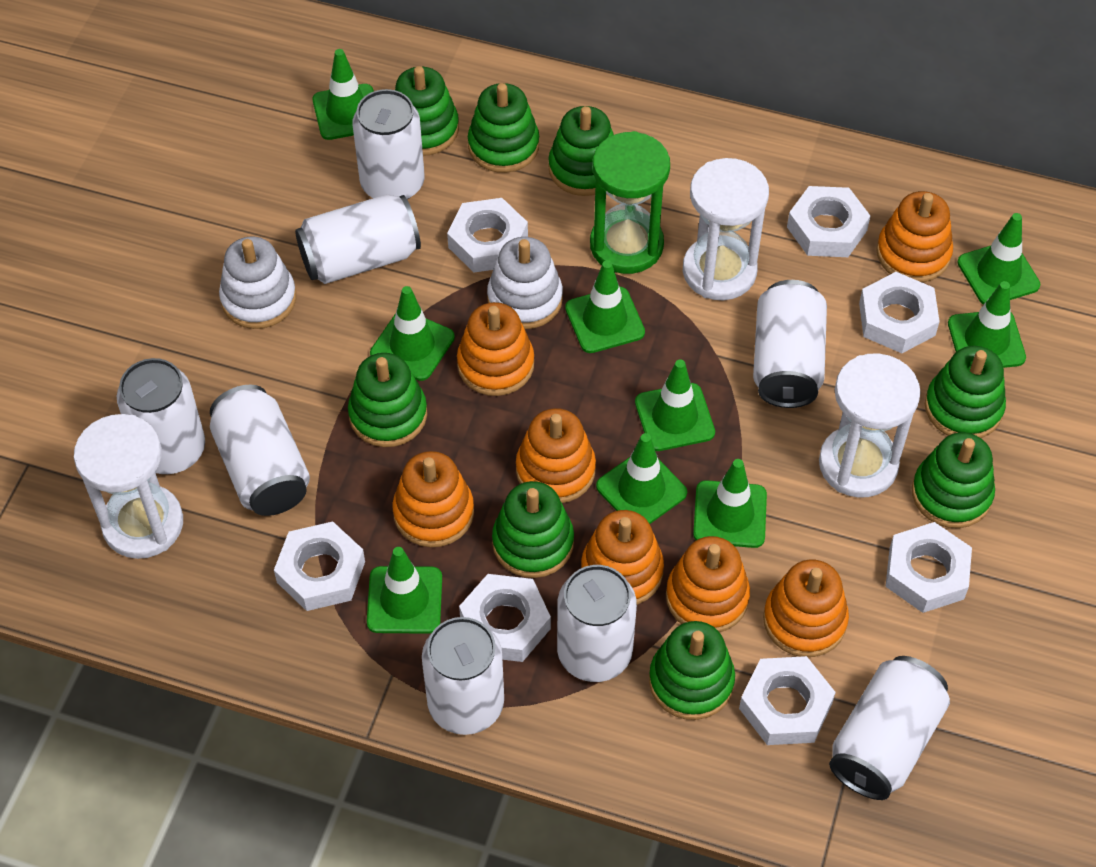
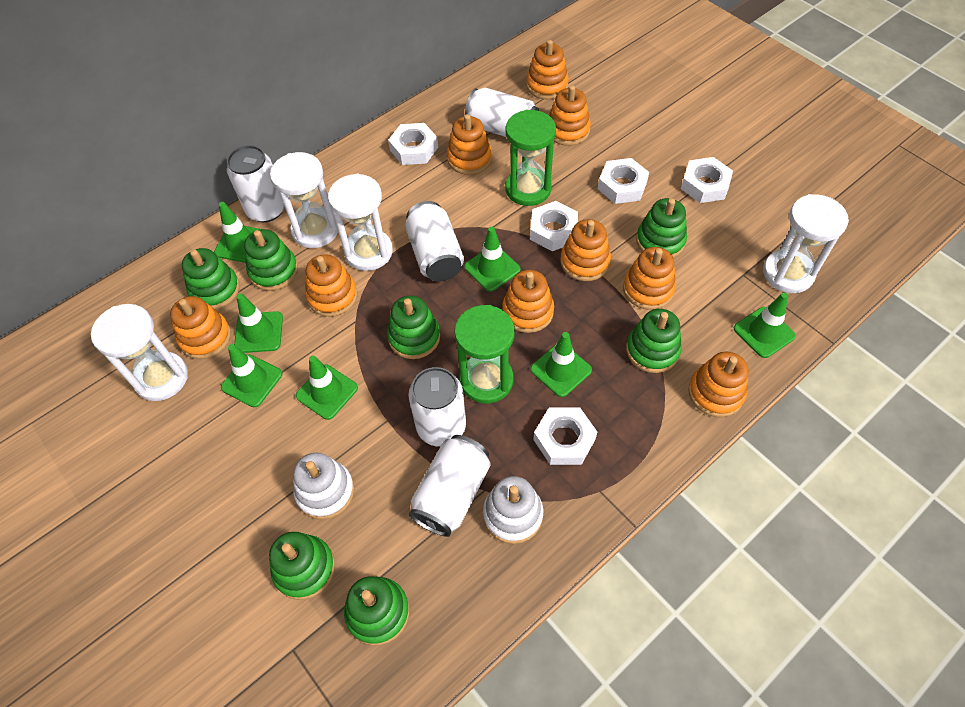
green hourglass: [590,131,670,274] = 1 -> [454,305,515,404] [505,110,556,206] = 2
green stacking toy: [348,353,427,447] [395,66,459,156] [468,83,539,173] [492,481,574,578] [548,106,614,196] [649,621,735,720] [912,432,995,528] [925,346,1006,438] = 8 -> [182,248,240,309] [244,229,298,291] [269,532,335,600] [344,576,409,646] [387,296,440,359] [626,309,682,373] [636,198,687,258] = 7
green traffic cone: [312,49,374,140] [367,547,442,634] [370,286,455,381] [565,260,645,353] [596,433,687,524] [635,359,715,451] [693,459,767,548] [948,281,1026,368] [957,213,1040,305] = 9 -> [214,202,261,263] [221,344,282,407] [234,293,283,353] [296,356,358,420] [464,227,521,292] [530,332,592,397] [734,293,796,358] = 7
orange stacking toy: [392,451,474,547] [457,302,534,396] [516,408,596,503] [581,510,664,605] [666,536,750,632] [763,560,849,657] [876,191,953,283] = 7 -> [170,296,231,359] [305,254,357,317] [447,114,492,175] [502,270,554,333] [526,40,569,100] [549,85,591,146] [560,219,611,281] [623,247,676,310] [688,352,749,417] = 9
white can: [117,358,205,474] [210,385,310,516] [295,194,421,284] [353,89,425,200] [422,617,504,735] [557,565,637,682] [753,280,827,408] [829,656,950,800] = 8 -> [227,145,285,222] [405,201,464,281] [408,367,466,447] [409,435,491,537] [465,88,539,137] = 5
white hourglass: [74,414,183,559] [683,158,769,300] [819,353,921,498] = 3 -> [91,304,188,401] [270,152,338,248] [328,173,393,271] [763,194,849,293] = 4
white nut: [274,521,365,611] [447,198,528,273] [459,574,551,662] [739,656,836,745] [787,186,870,257] [859,272,940,353] [885,522,972,613] = 7 -> [388,123,438,165] [530,201,578,251] [533,407,597,465] [598,158,649,204] [681,157,733,203] = 5

